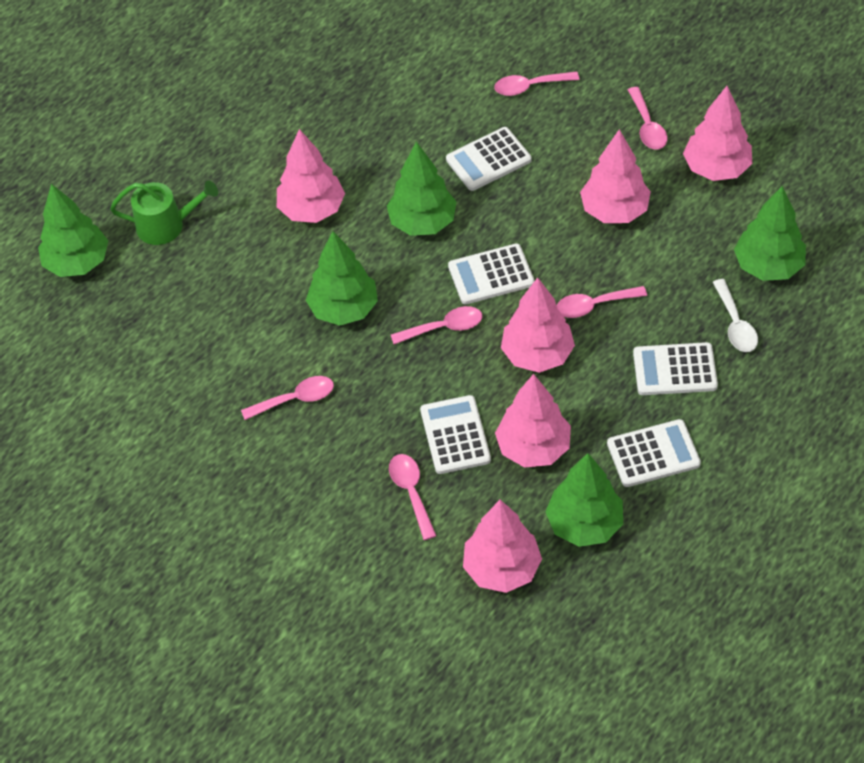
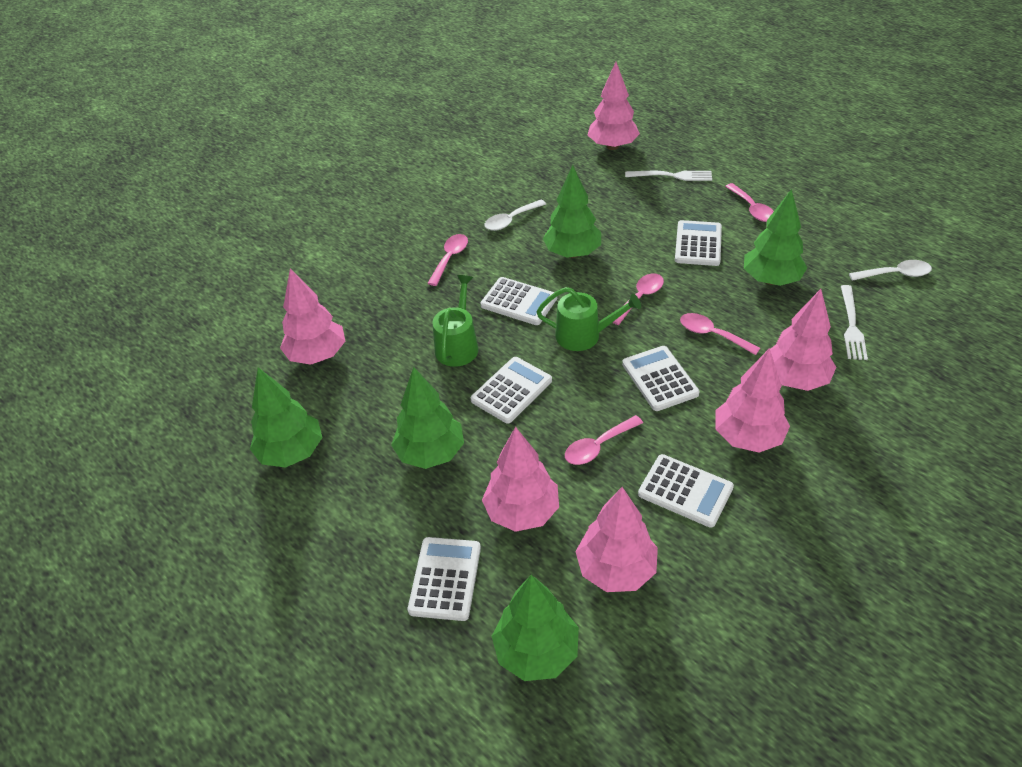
green watering can: [110,181,218,245] = 1 -> [432,275,479,367] [537,287,641,351] = 2
pink spoon: [241,376,334,420] [389,454,436,540] [391,306,482,344] [494,72,580,96] [557,286,647,318] [628,87,667,149] = 6 -> [427,234,468,286] [565,415,643,465] [612,273,664,325] [680,313,760,355] [725,183,774,222] = 5
white calculator: [420,395,491,474] [446,127,531,191] [448,243,534,305] [607,419,701,487] [633,342,718,395] = 5 -> [408,537,481,621] [471,357,552,424] [481,277,557,325] [622,346,700,411] [638,454,734,528] [675,220,722,266] = 6
white fork: none = 0 -> [625,171,712,181] [841,285,868,360] = 2
white spoon: [713,279,758,352] = 1 -> [485,200,546,231] [849,260,932,281] = 2

